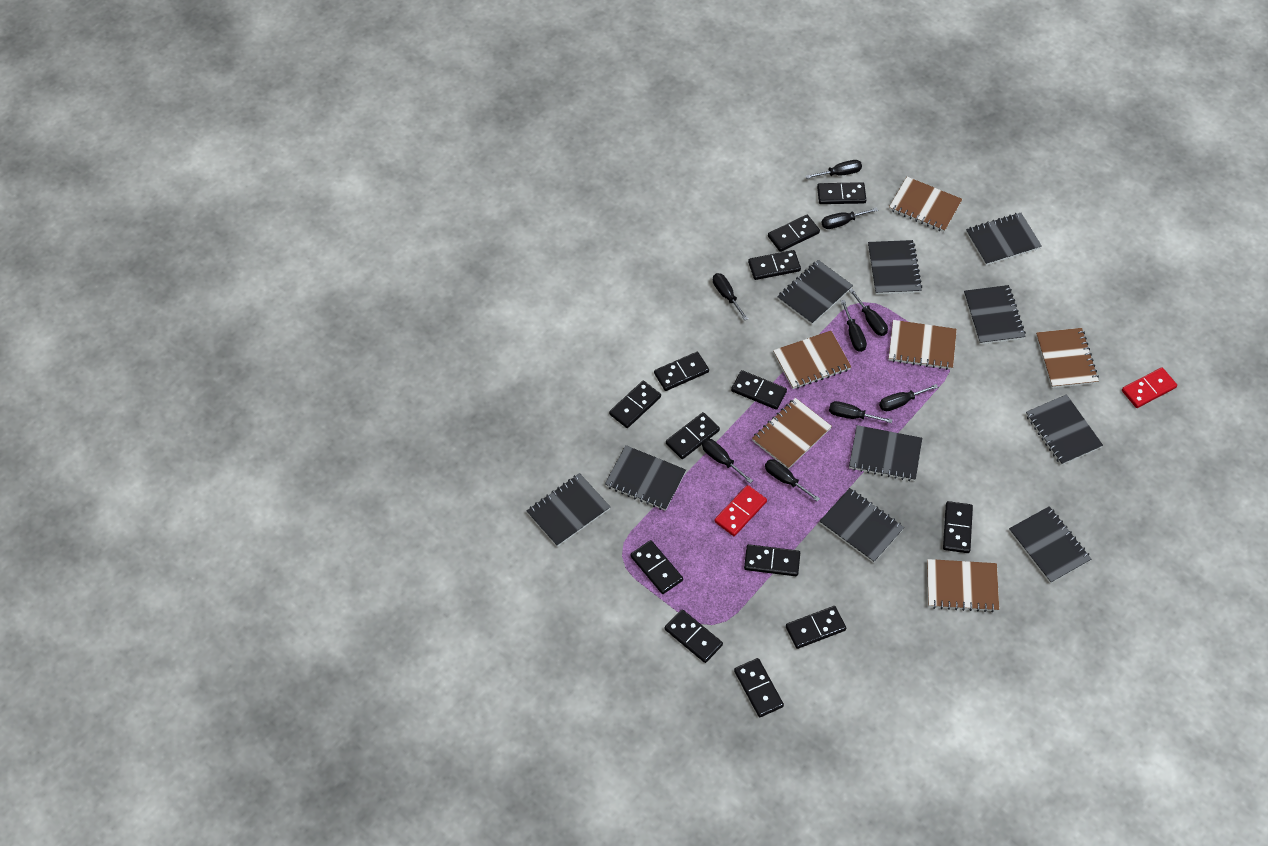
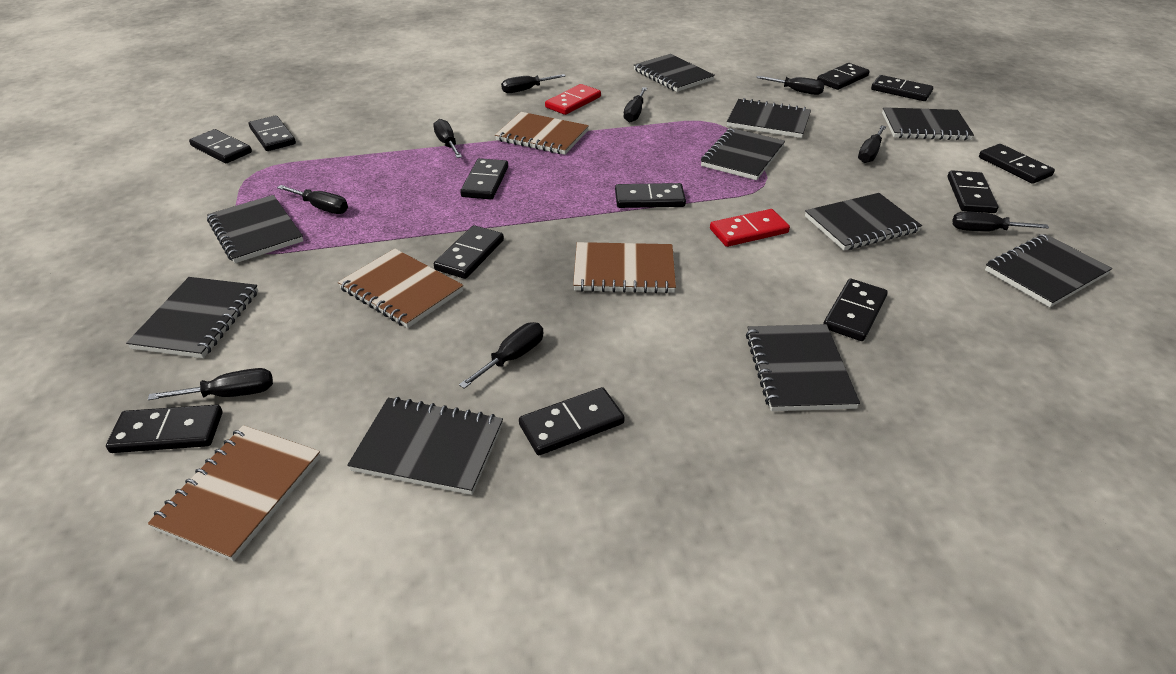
black domino: [609,381,661,428] [630,540,683,594] [654,352,709,391] [665,609,723,663] [666,412,720,459] [731,370,787,410] [734,658,784,717] [744,544,800,576] [748,250,801,280] [768,215,820,252] [786,606,846,649] [817,182,866,204] [943,501,973,553] = 13 -> [106,405,222,453] [189,129,252,163] [249,115,296,151] [434,225,504,279] [460,158,508,199] [519,387,625,455] [615,183,686,208] [817,63,870,90] [823,279,888,341] [871,75,933,101] [948,170,998,213] [979,144,1055,184] = 12
brown notebook: [752,398,832,469] [773,331,851,389] [888,320,957,370] [889,177,962,232] [927,559,999,612] [1036,328,1099,388] = 6 -> [148,425,321,561] [338,249,463,328] [495,112,589,155] [573,242,676,293] = 4

